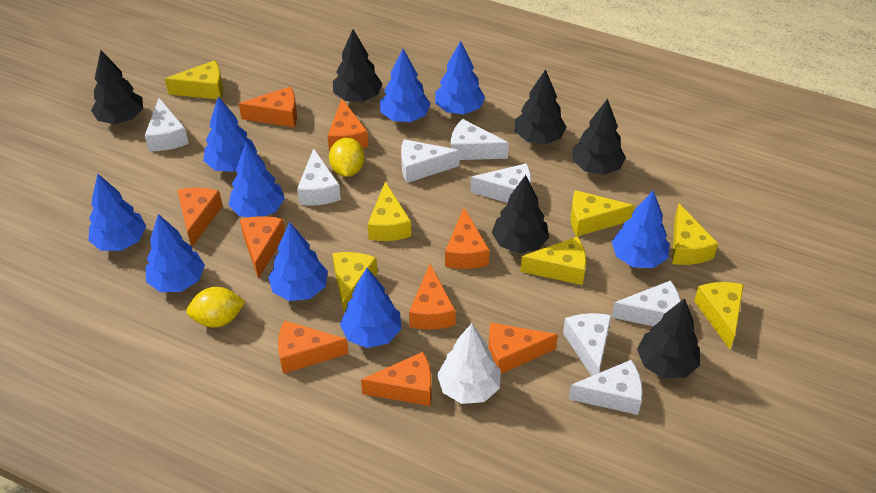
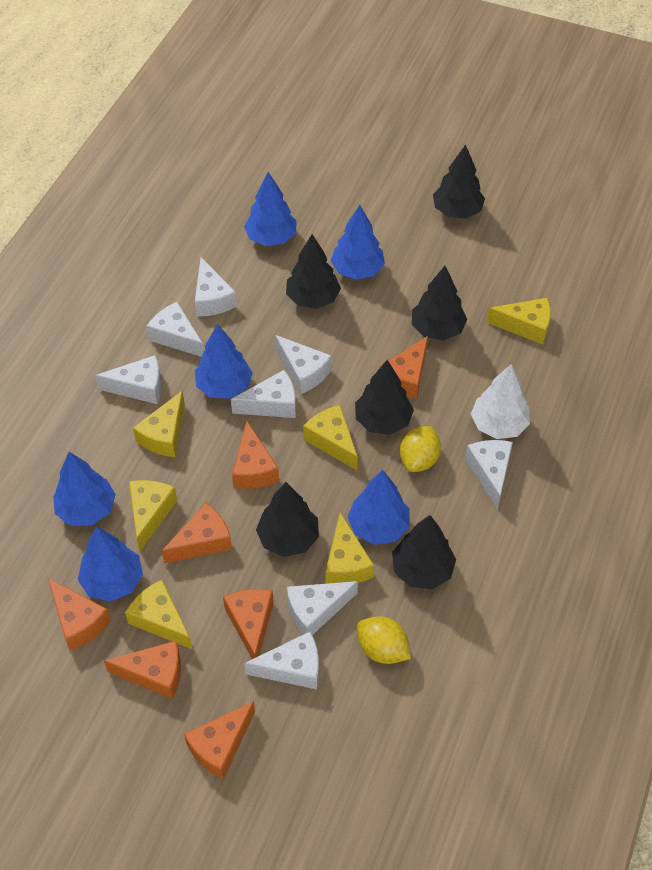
blue tree: [88,174,146,251] [146,214,205,292] [203,96,257,172] [229,142,285,217] [268,222,328,301] [340,268,401,348] [380,49,431,122] [435,41,485,114] [612,190,670,268] = 9 -> [53,452,116,526] [78,526,143,601] [195,324,253,399] [244,172,297,246] [331,205,385,280] [348,470,410,545] = 6
orange cheese: [177,188,223,247] [239,86,297,127] [240,216,285,279] [278,320,348,374] [327,99,368,151] [361,352,432,406] [409,264,456,330] [445,208,489,269] [489,323,558,374] = 9 -> [48,578,111,651] [104,641,181,699] [162,503,232,563] [184,701,255,779] [223,589,274,659] [232,421,279,489] [380,336,428,399] = 7
yellow cheese: [165,60,223,99] [332,252,377,313] [368,181,411,241] [520,236,586,285] [571,190,635,237] [672,204,718,265] [694,282,744,349] = 7 -> [125,580,192,649] [129,480,177,551] [133,391,185,457] [303,405,358,470] [325,513,374,584] [487,298,551,345] = 6

